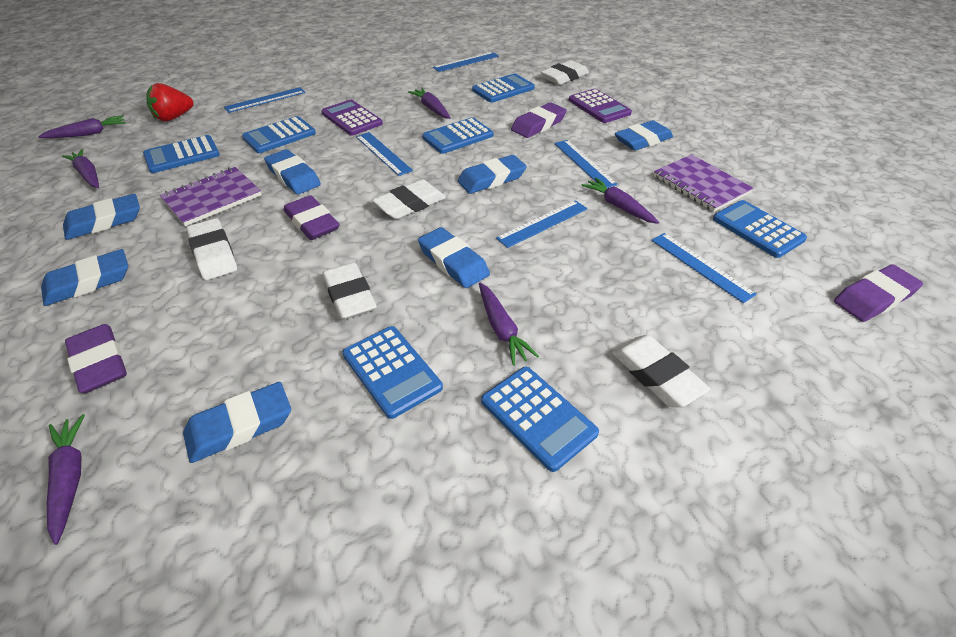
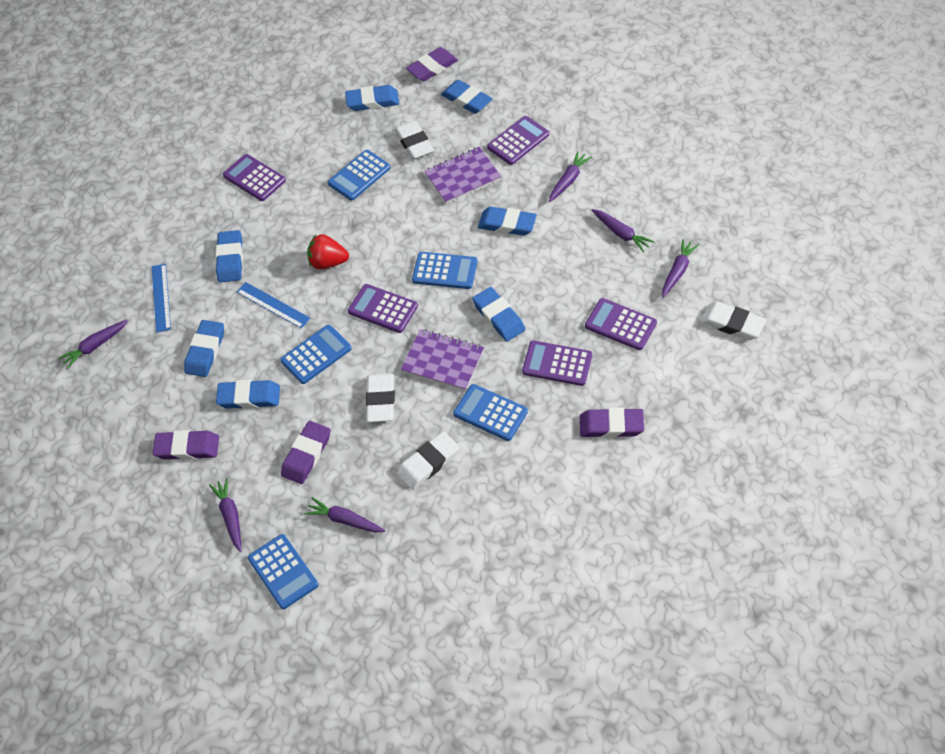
blue calculator: [143,135,220,173] [242,116,316,153] [342,326,443,419] [422,117,493,154] [472,74,535,103] [481,367,599,472] [713,200,807,258] = 7 -> [248,534,319,609] [280,325,352,384] [328,150,391,201] [412,252,477,289] [453,384,528,441] = 5
blue ruler: [224,87,305,113] [356,132,413,176] [433,52,499,72] [496,200,588,248] [554,140,618,188] [651,233,757,303] = 6 -> [152,264,171,333] [237,282,311,329] = 2
purple calculator: [321,100,383,135] [569,89,632,123] = 2 -> [223,154,286,201] [348,284,418,333] [487,116,549,165] [522,341,592,386] [585,298,657,350] = 5
white eraser: [187,218,237,280] [322,262,377,320] [372,179,446,219] [541,60,589,85] [612,335,710,407] = 5 -> [366,373,395,422] [395,121,434,160] [397,431,459,490] [700,302,766,340] = 4

